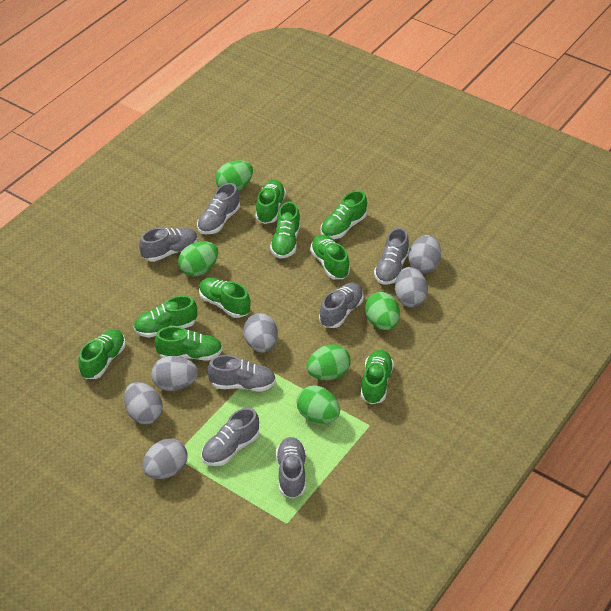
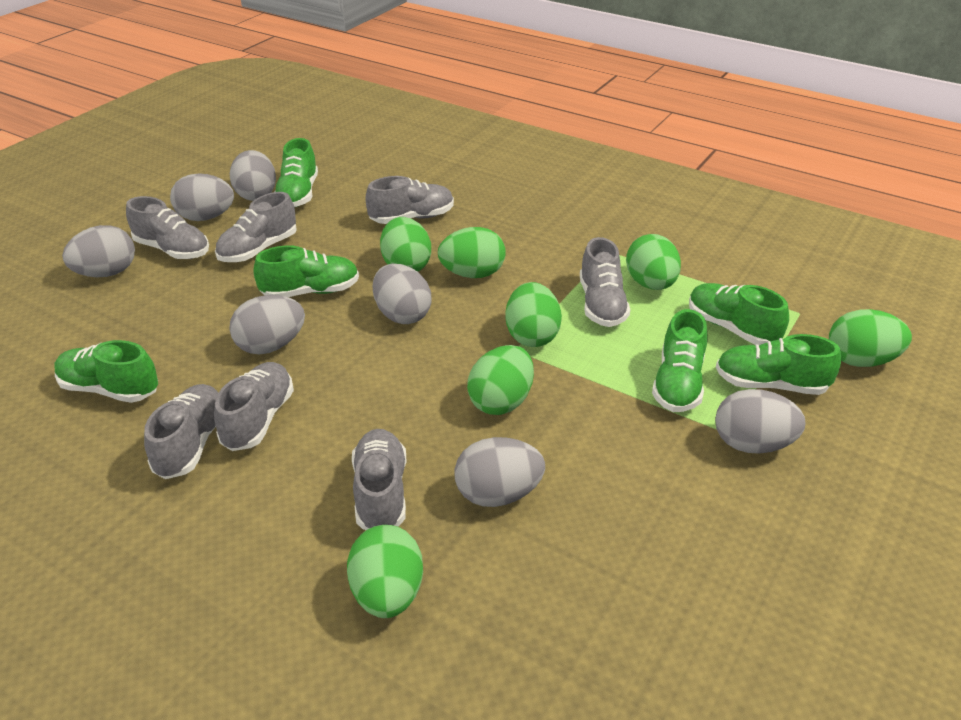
green egg: [178,241,218,276] [215,160,253,191] [296,386,340,424] [306,344,351,380] [365,292,400,330] = 5 -> [347,525,423,618] [380,217,431,272] [438,227,506,278] [467,345,534,415] [505,282,562,347] [626,234,681,290] [829,309,912,367] = 7
green shoe: [78,329,125,379] [133,296,197,338] [154,326,222,360] [199,277,251,318] [255,180,286,224] [270,202,301,259] [310,234,350,279] [321,190,367,239] [361,350,394,404] = 9 -> [54,340,158,403] [253,245,359,297] [275,138,318,207] [652,309,708,412] [689,283,789,345] [716,334,841,395] = 6
grey egg: [124,382,163,424] [142,439,188,479] [151,356,198,391] [243,313,278,353] [395,267,428,307] [408,235,441,273] = 6 -> [62,225,135,277] [170,173,234,221] [229,295,305,354] [230,150,276,201] [373,264,431,324] [454,437,545,507] [715,389,806,454] = 7

